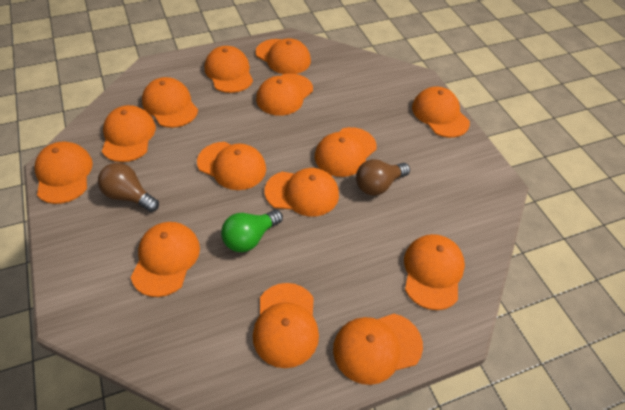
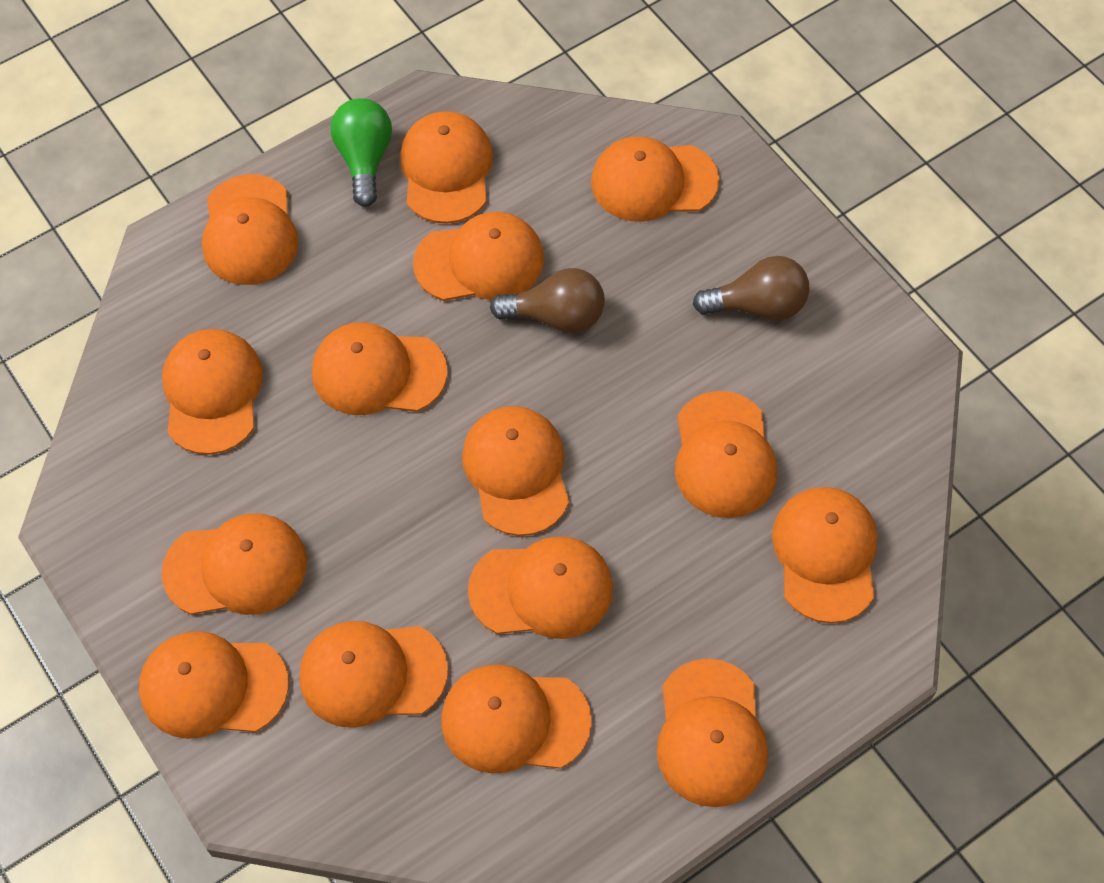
orange cap: [35,142,93,204] [102,105,156,162] [131,222,200,297] [142,77,198,128] [197,142,266,190] [204,46,253,93] [253,283,319,368] [256,38,311,74] [256,74,313,116] [264,168,339,217] [315,127,377,177] [333,314,423,385] [404,234,465,310] [412,87,470,138] = 14 -> [139,631,289,739] [161,514,307,615] [162,329,263,455] [202,174,298,285] [299,621,448,728] [312,322,447,415] [400,111,493,224] [413,212,544,301] [441,664,592,773] [462,406,569,536] [468,536,613,639] [591,136,719,222] [657,659,768,807] [675,391,777,518] [772,487,877,623] = 15

